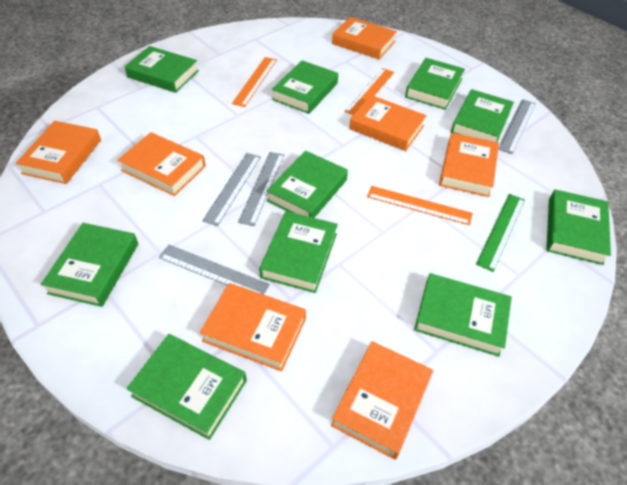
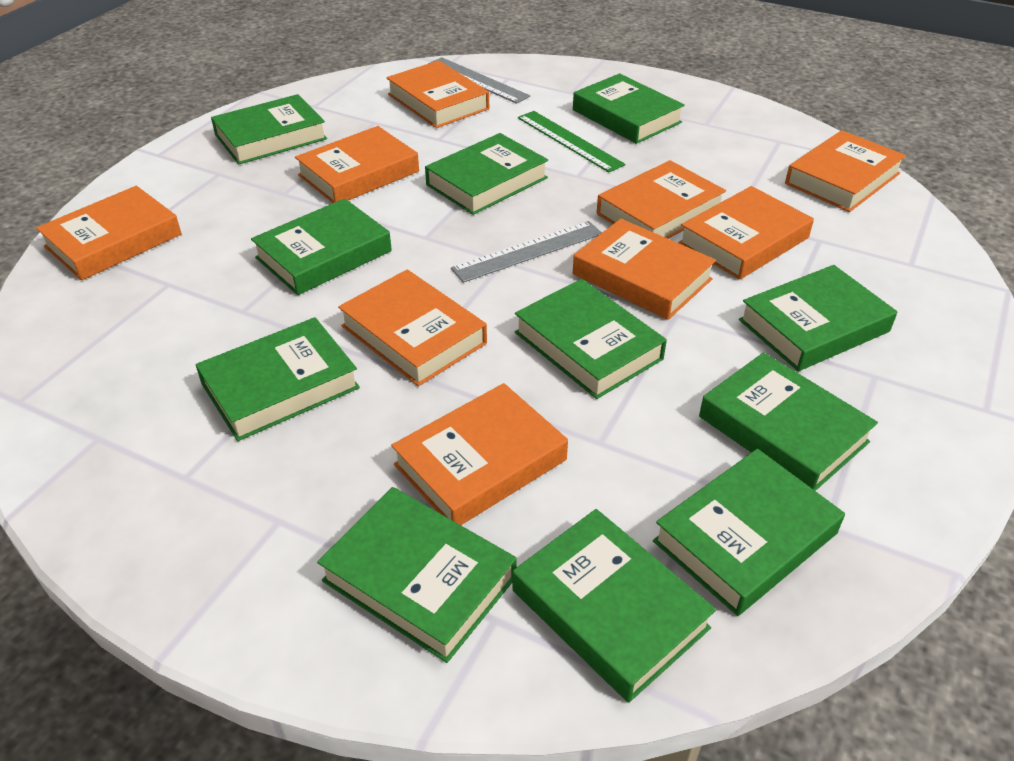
green book: [41,223,138,307] [124,46,199,93] [126,334,247,440] [259,211,338,293] [266,151,348,218] [272,60,338,114] [405,58,465,110] [414,273,512,357] [451,89,514,142] [546,189,611,265] = 10 -> [195,317,360,441] [211,94,327,164] [251,198,392,295] [317,487,517,663] [425,133,548,215] [513,509,716,703] [515,279,667,399] [573,73,685,144] [653,449,845,616] [699,352,878,491] [739,265,897,371] = 11
grey ruler: [159,245,270,295] [202,153,261,226] [238,152,284,226] [498,99,536,154] = 4 -> [428,57,530,104] [451,221,602,283] = 2
orange book: [16,121,101,184] [117,132,206,196] [199,283,306,371] [331,341,433,460] [332,17,397,60] [349,95,427,151] [439,133,499,197] = 7 -> [36,186,182,281] [295,126,419,203] [338,269,487,386] [386,60,489,128] [391,383,568,525] [573,219,716,320] [597,160,726,239] [678,186,814,280] [785,130,906,212] = 9
orange ruler: [232,57,277,107] [344,68,394,115] [367,186,473,225] = 3 -> none = 0

